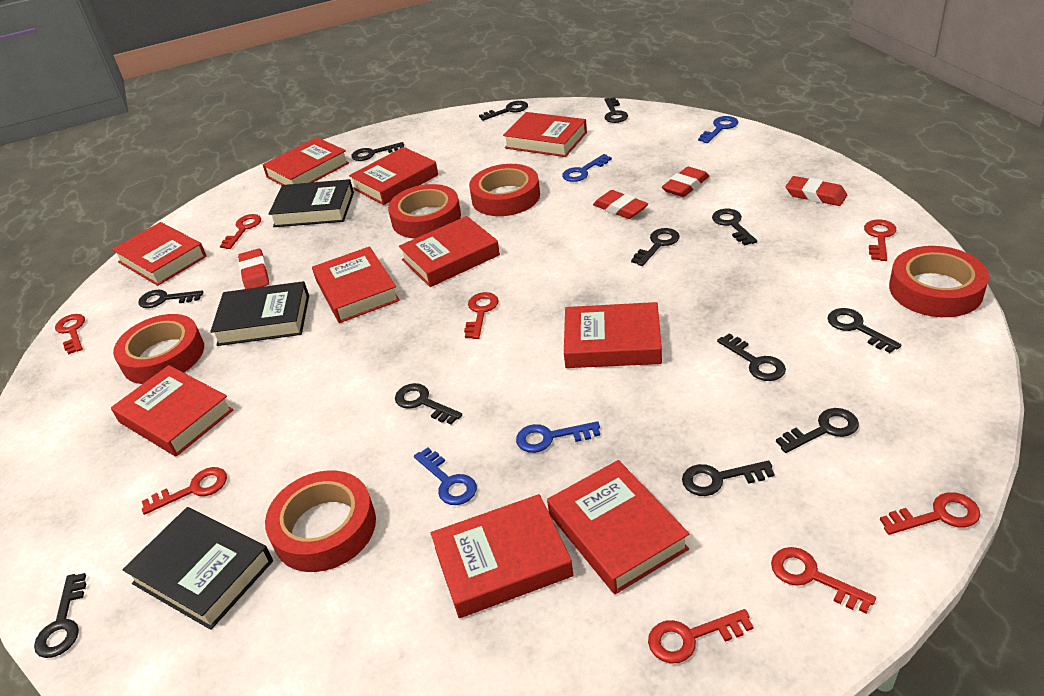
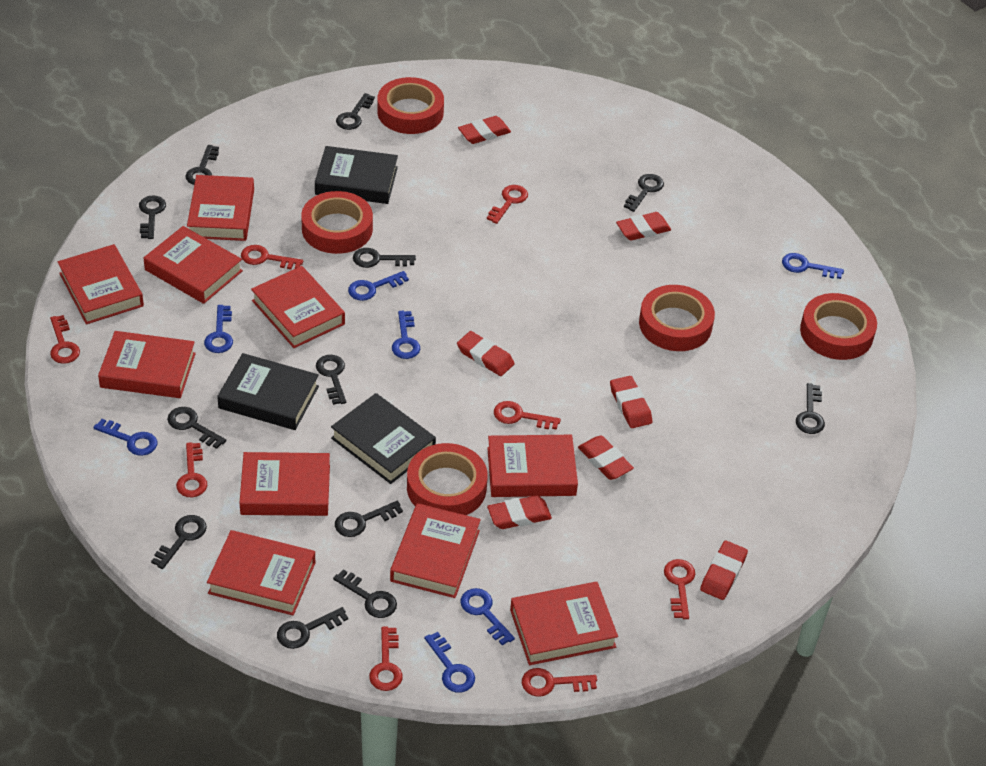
blue key: [414,447,477,505] [516,421,600,453] [562,154,612,182] [698,116,738,143] = 4 -> [93,419,157,456] [204,305,233,353] [348,271,409,301] [392,311,420,359] [424,632,475,693] [460,588,515,645] [782,253,844,279] = 7
red eraser: [238,248,269,289] [593,190,648,219] [662,167,709,197] [786,176,847,206] = 4 -> [457,331,515,376] [458,116,511,144] [487,496,552,529] [578,436,634,480] [610,376,653,428] [616,212,671,240] [700,541,748,600] = 7

